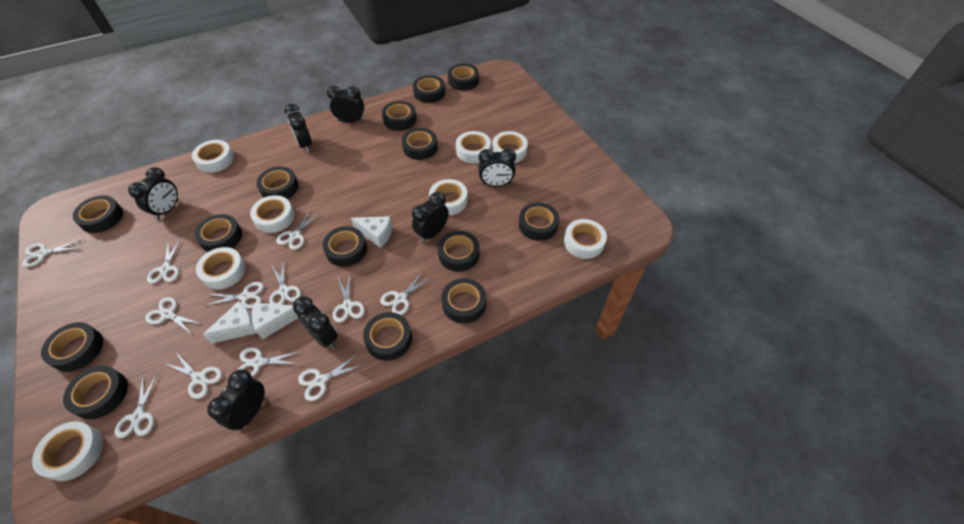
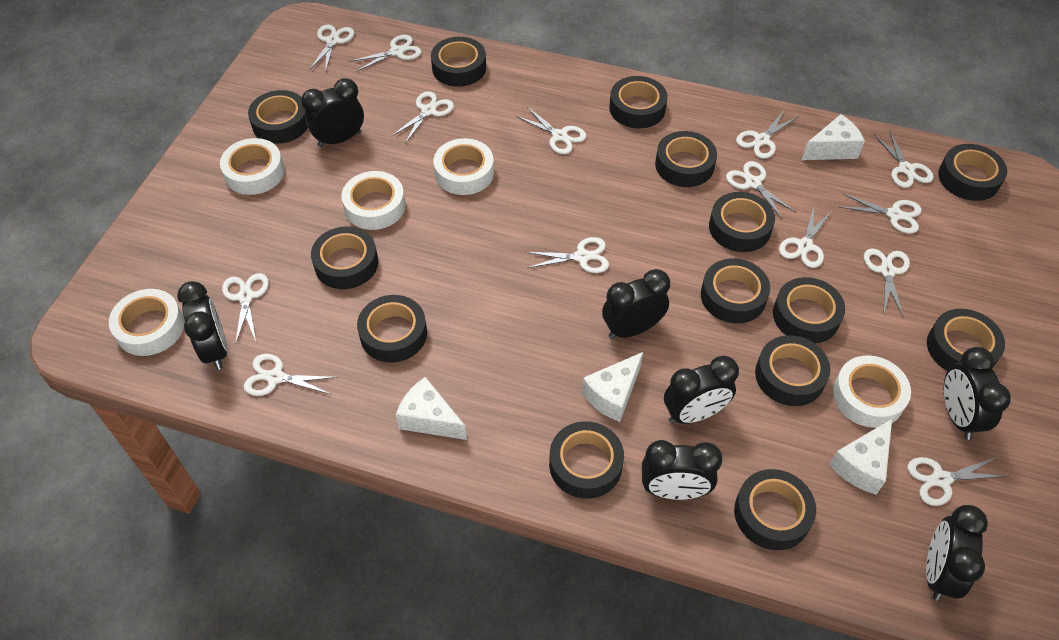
white cheese: [203,301,257,343] [251,303,298,340] [351,216,393,248] = 3 -> [396,377,467,440] [582,352,643,422] [802,114,865,160] [829,419,892,495] = 4
white scissors: [22,239,83,267] [115,373,158,438] [145,297,201,333] [147,240,180,284] [164,353,222,399] [204,282,264,309] [238,347,302,377] [269,259,301,305] [276,209,320,250] [298,354,363,401] [333,274,365,323] [380,270,432,315] = 12 -> [222,273,269,345] [244,354,338,396] [310,25,354,73] [350,35,421,72] [391,91,454,144] [516,107,587,154] [525,237,609,273] [726,161,796,220] [736,109,799,159] [779,207,832,268] [839,193,922,234] [864,249,910,318] [874,131,934,188] [907,457,1008,506] = 14
white tape: [32,421,103,481] [192,140,234,173] [196,247,246,289] [250,195,295,233] [429,179,468,215] [456,131,491,163] [492,131,528,163] [564,219,607,259] = 8 -> [109,289,184,356] [220,138,285,195] [341,171,405,230] [434,138,494,195] [833,355,911,428] = 5

